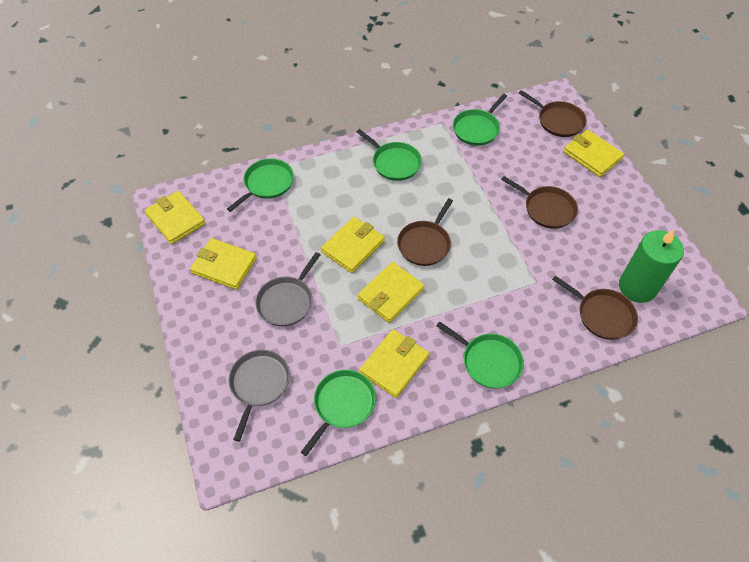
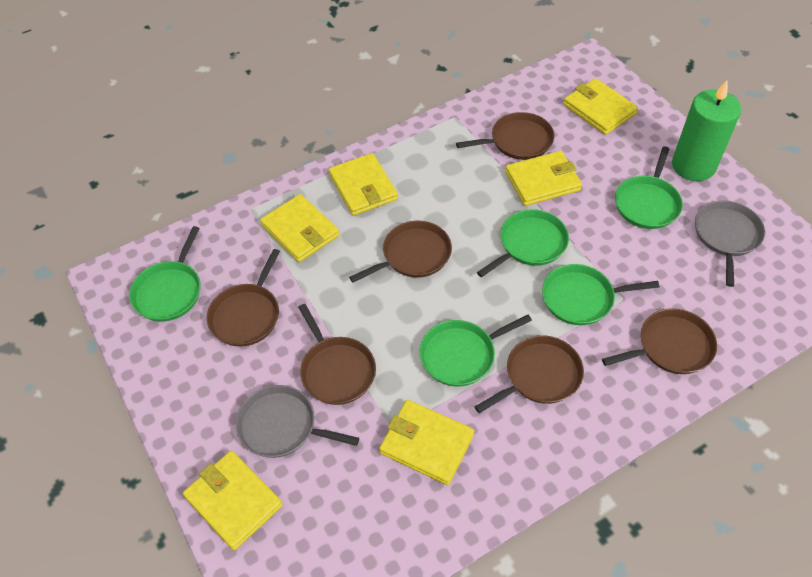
brown pan: [397,198,453,266] [501,176,578,229] [519,90,587,137] [552,276,638,340] = 4 -> [207,249,280,347] [298,304,376,405] [349,221,452,283] [456,112,555,160] [475,335,584,413] [602,308,717,374] = 6

